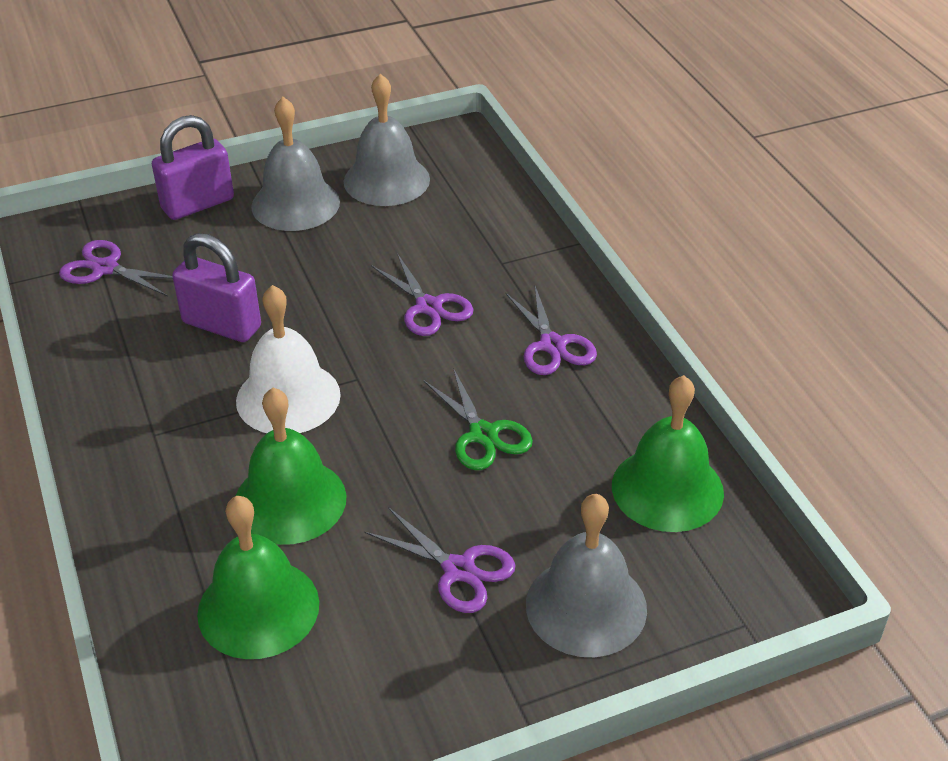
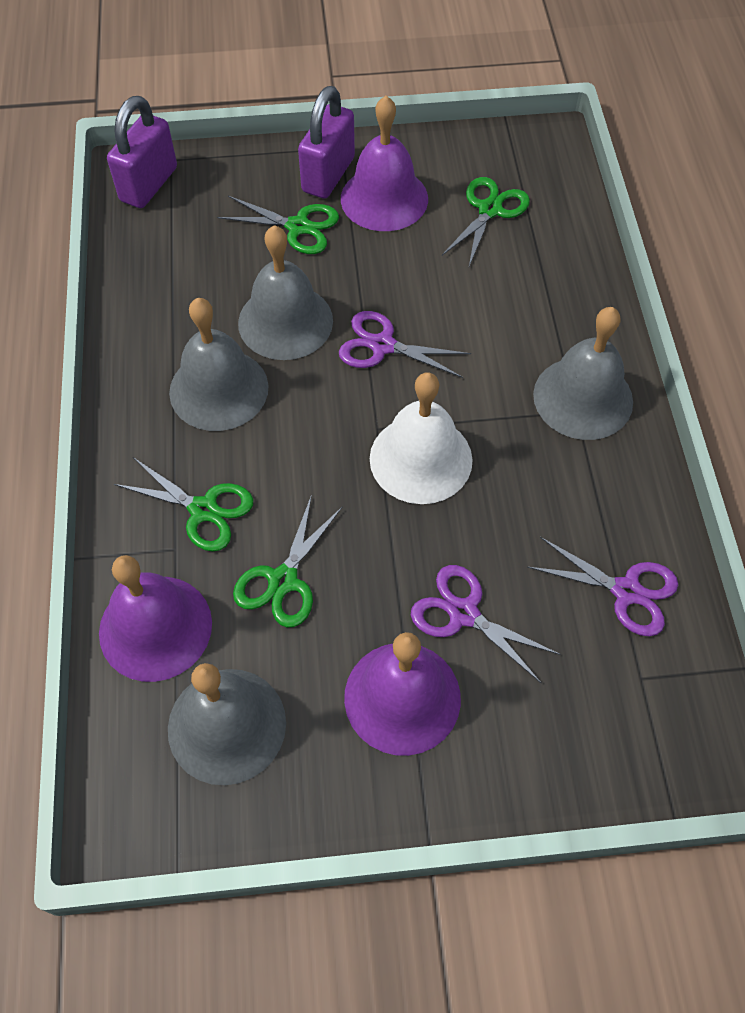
green bell: [197,496,319,659] [236,388,346,545] [612,375,724,532] = 3 -> none = 0
green scissors: [423,368,533,470] = 1 -> [114,457,253,552] [217,196,339,254] [233,494,343,627] [442,177,530,266] = 4
grey bell: [251,97,340,231] [344,74,430,206] [526,494,647,657] = 3 -> [168,663,286,785] [169,298,268,431] [238,225,333,360] [533,307,633,440] = 4
purple bell: none = 0 -> [99,555,212,682] [341,96,428,231] [344,632,461,756] = 3
purple scissors: [59,240,173,296] [364,507,516,613] [371,253,473,336] [505,286,597,375] = 4 -> [339,311,471,378] [411,565,561,683] [528,537,678,636] = 3

